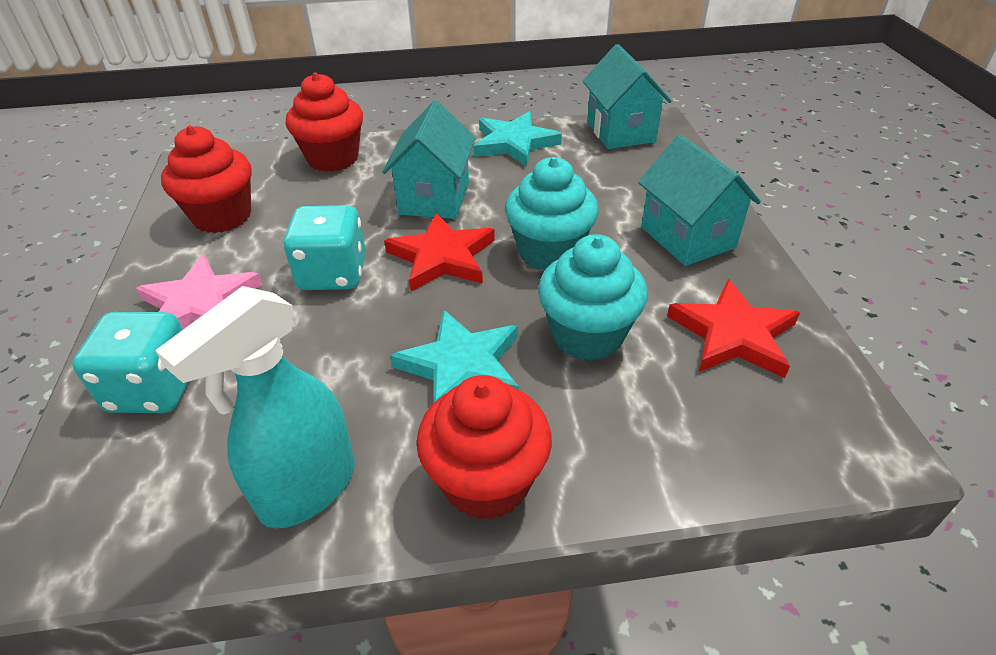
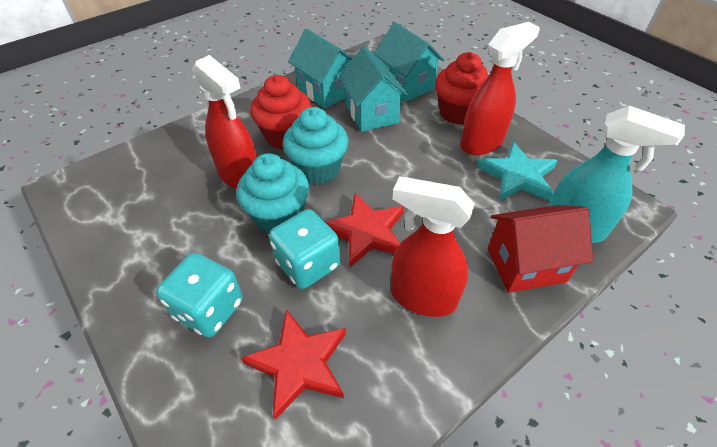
pink star: [136,255,263,329] = 1 -> none = 0
red cupcake: [161,126,252,233] [286,73,363,172] [417,375,552,520] = 3 -> [250,75,312,149] [435,52,489,125] = 2
red house: none = 0 -> [488,205,593,293] = 1
red spray bottle: none = 0 -> [192,55,257,189] [391,176,475,317] [460,22,540,155] = 3
turquoise star: [390,309,519,402] [474,112,562,167] = 2 -> [477,142,558,201] = 1

